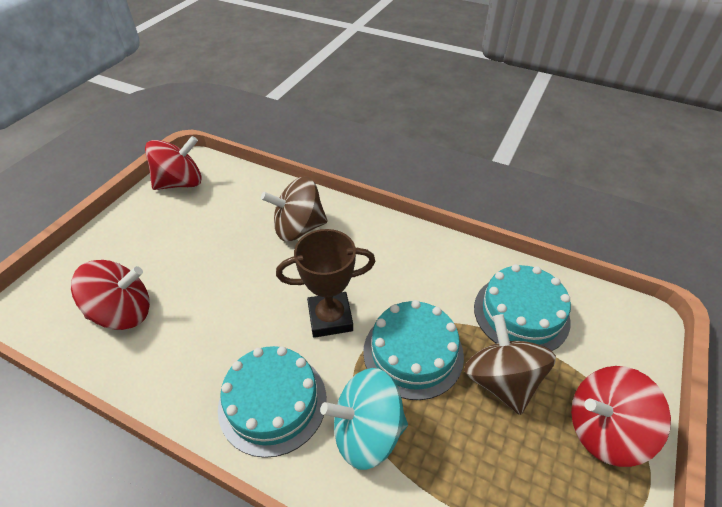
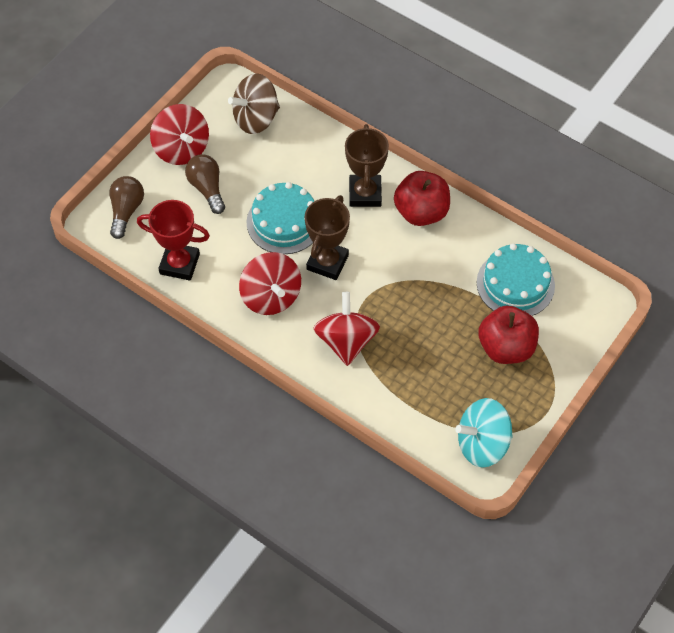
brown light bulb: none = 0 -> [109,176,144,239] [185,154,225,214] = 2
brown spinning top: [261,177,328,241] [464,314,556,415] = 2 -> [228,73,280,134] = 1
brown trophy: [276,229,376,338] = 1 -> [305,195,350,280] [345,124,389,207] = 2
red apple: none = 0 -> [394,171,450,226] [478,306,539,364] = 2
red trophy: none = 0 -> [137,200,210,281] = 1
turquoise cake: [218,346,327,458] [363,300,464,400] [474,264,571,351] = 3 -> [247,182,314,254] [477,243,555,316] = 2

